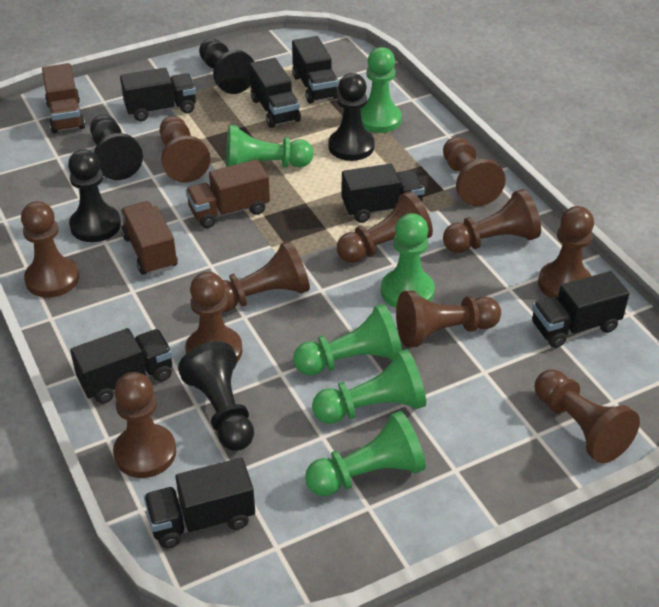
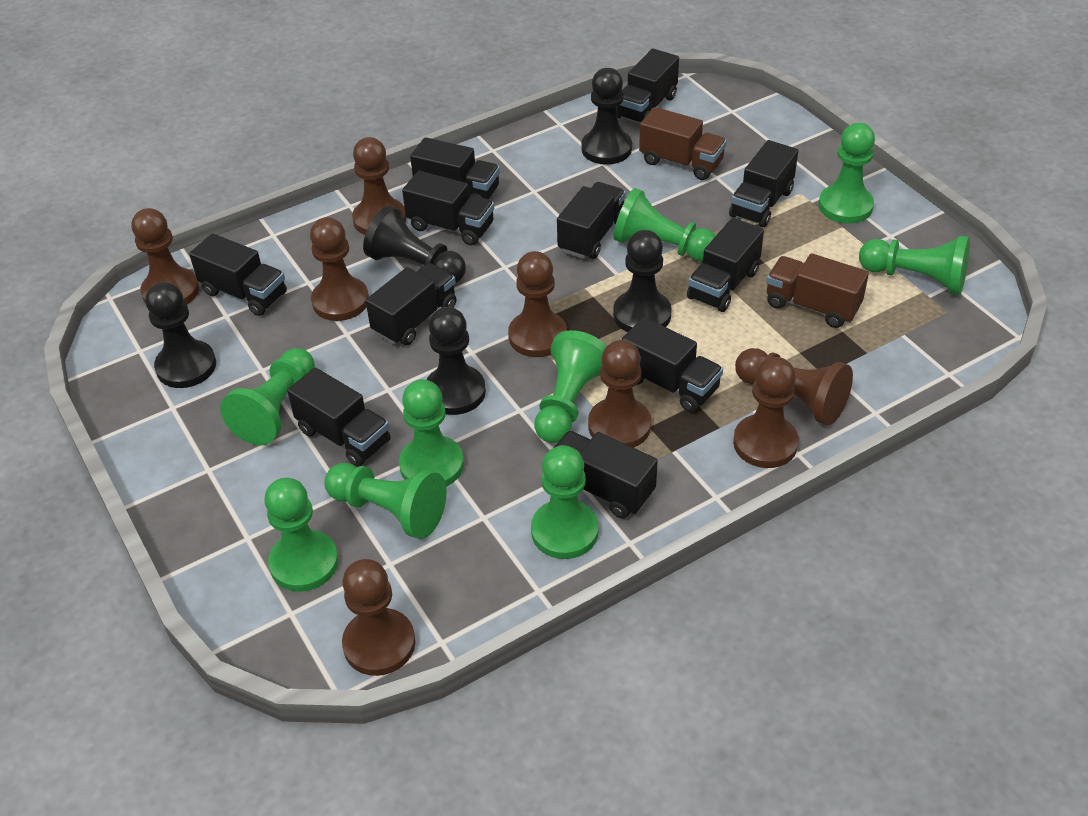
black truck: [70,328,173,404] [120,68,196,121] [144,458,255,548] [249,58,301,128] [292,36,339,103] [341,164,425,223] [532,271,630,348] = 7 -> [189,233,287,316] [287,367,391,467] [366,263,456,346] [402,171,494,245] [410,137,500,199] [555,431,658,519] [557,182,626,259] [616,48,679,123] [622,317,723,412] [687,218,764,312] [729,140,798,227] = 11
brown pawn: [21,201,79,298] [113,372,176,478] [160,116,210,183] [185,272,243,362] [223,241,310,312] [337,191,433,263] [396,290,501,348] [443,137,506,206] [443,189,541,253] [535,370,640,463] [538,206,594,298] = 11 -> [132,208,199,305] [310,217,369,321] [342,559,415,676] [352,137,406,235] [508,251,567,357] [588,340,651,448] [733,357,799,468] [735,348,853,425] = 8
brown truck: [42,63,85,133] [120,201,178,275] [186,159,270,228] = 3 -> [639,107,727,180] [766,253,869,328] = 2
green pawn: [226,125,313,167] [293,304,402,376] [305,411,426,496] [312,349,426,424] [360,47,402,133] [381,213,435,308] = 6 -> [220,348,315,445] [264,478,339,592] [324,463,446,539] [399,379,464,487] [531,445,599,559] [534,330,607,443] [614,188,716,262] [819,123,875,224] [859,236,970,295] = 9

